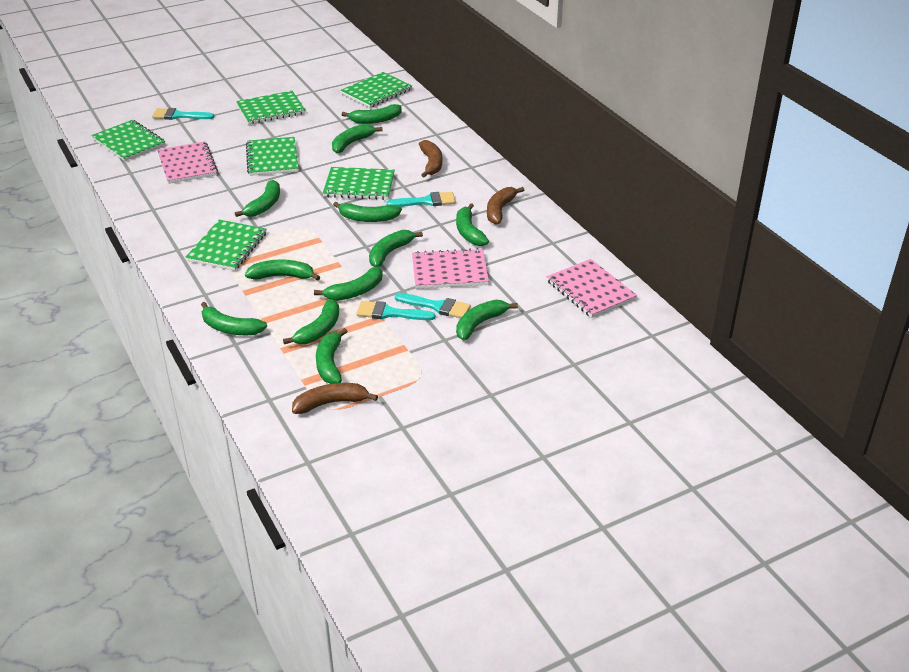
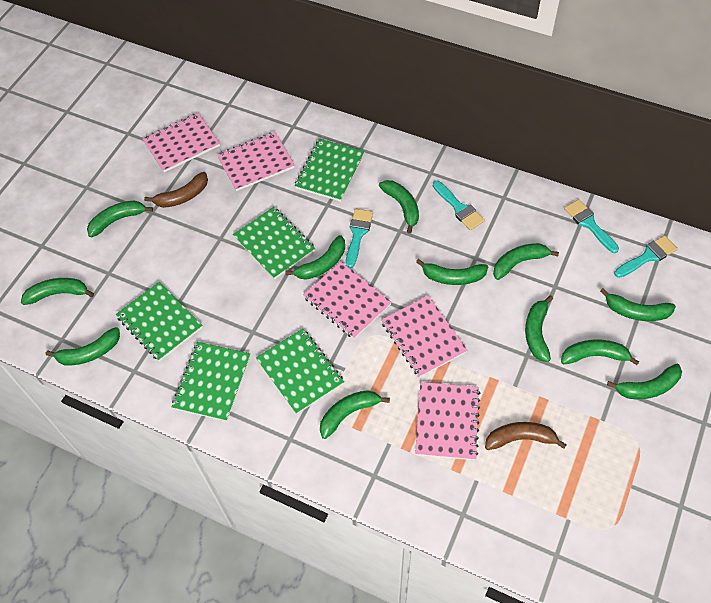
brown banana: [292,383,378,414] [419,140,442,177] [487,187,524,225] = 3 -> [144,172,208,208] [485,422,567,450] = 2
green notebook: [91,120,165,161] [186,220,266,271] [236,91,305,124] [246,137,298,176] [323,167,395,200] [341,72,412,108] = 6 -> [116,282,203,361] [172,342,250,421] [233,207,315,279] [256,329,344,414] [295,139,365,202] = 5
pink notebook: [157,141,218,184] [412,248,489,289] [546,259,637,318] = 3 -> [143,113,220,172] [217,132,295,191] [303,262,392,339] [381,296,467,378] [415,382,480,460] = 5

